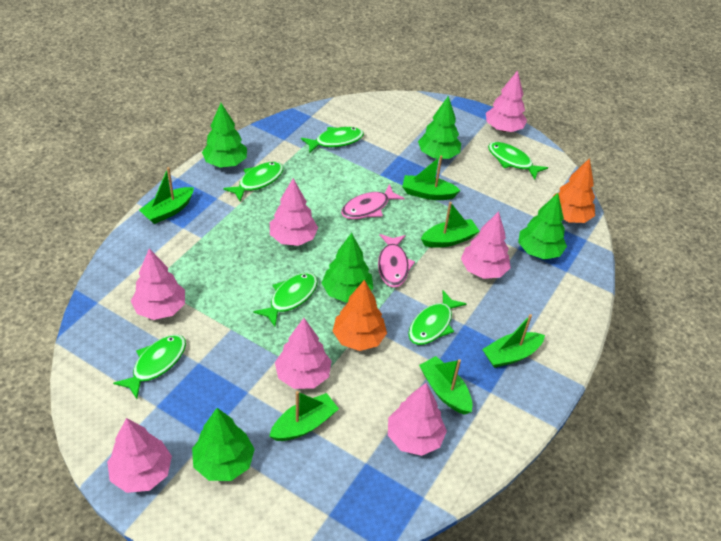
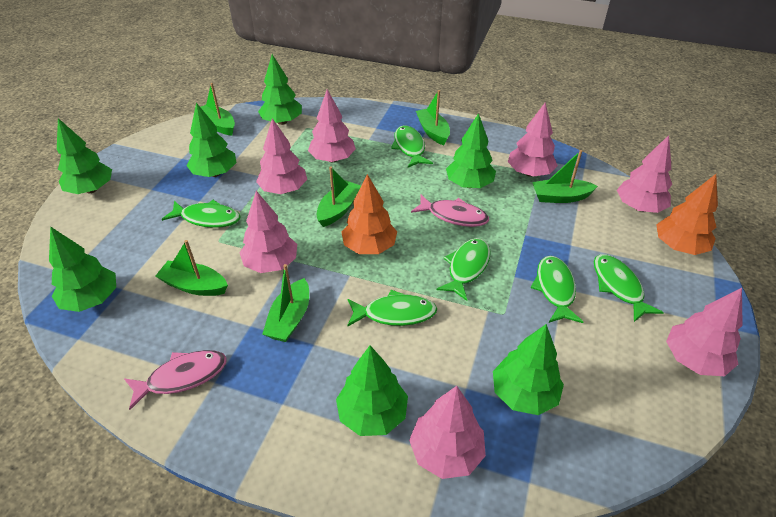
green tree: [192,408,255,481] [202,103,247,168] [322,233,373,302] [418,96,461,159] [518,193,567,260] = 5 -> [49,226,116,312] [57,118,112,194] [187,103,237,177] [258,54,302,125] [336,345,408,436] [446,113,496,188] [493,324,564,415] = 7

